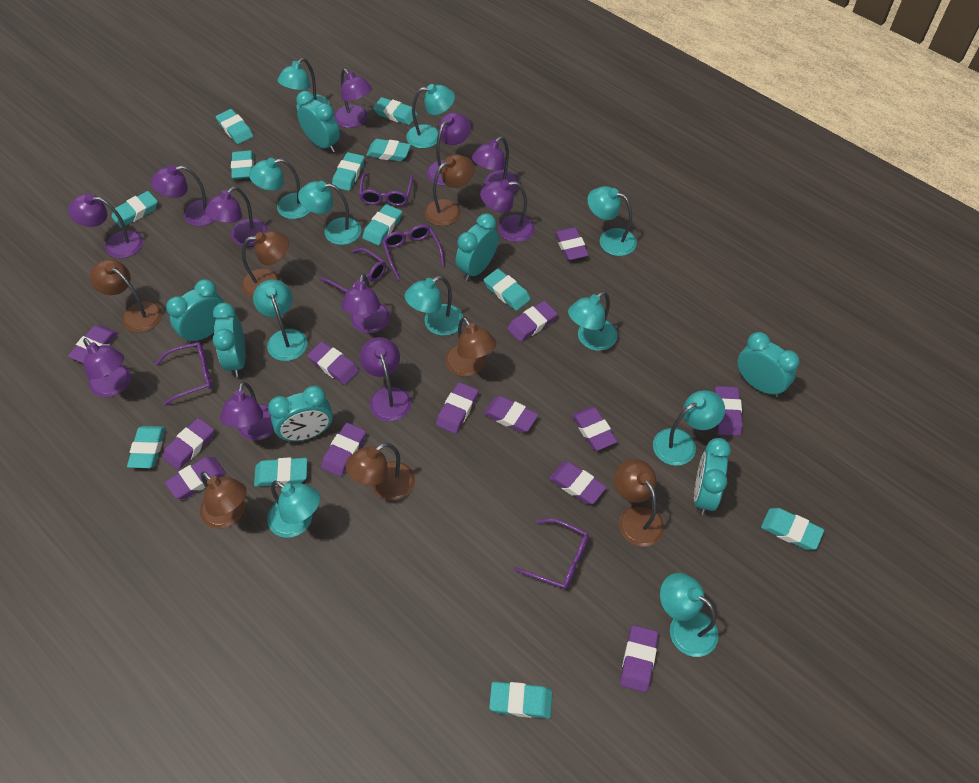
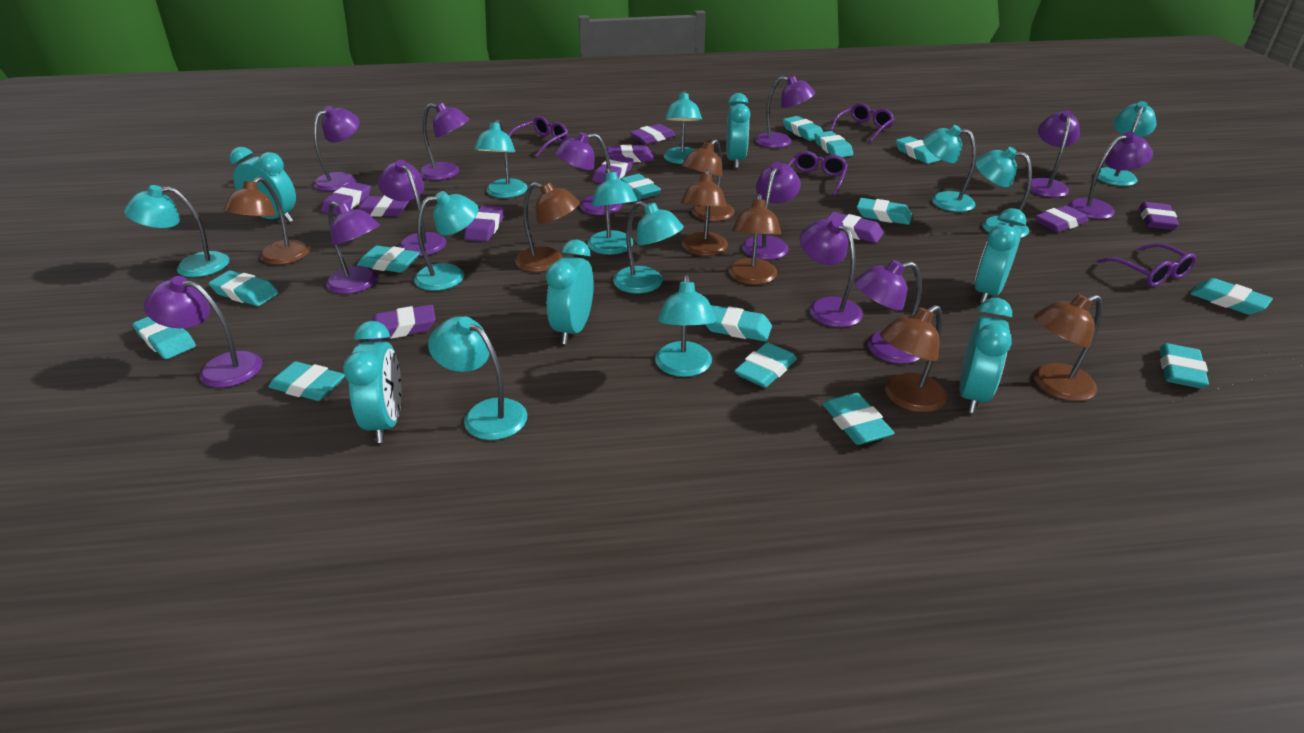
purple eraser: [68,325,118,364] [162,418,214,470] [165,457,226,499] [307,342,359,385] [321,423,366,477] [436,382,478,434] [483,396,538,433] [507,301,557,342] [549,462,607,504] [555,227,589,261] [572,406,617,451] [620,625,658,692] [715,386,743,436] = 13 -> [321,182,371,215] [357,195,409,217] [369,305,435,341] [464,206,504,242] [592,155,634,183] [607,145,655,162] [630,124,676,144] [826,212,884,243] [1035,206,1088,232] [1139,202,1179,230] = 10
purple glasses: [155,342,212,406] [320,248,386,292] [359,173,413,206] [382,225,444,280] [514,519,589,590] = 5 -> [508,116,568,157] [788,151,848,196] [830,103,894,142] [1096,243,1196,287] = 4
purple lamp: [68,194,143,258] [83,338,131,398] [151,165,215,226] [205,186,268,246] [220,382,274,440] [334,69,372,128] [341,274,390,333] [360,337,412,422] [427,112,471,186] [472,136,519,193] [480,179,535,242] = 11 -> [144,276,262,388] [313,106,360,191] [326,201,380,294] [378,160,446,256] [419,102,469,180] [555,132,622,215] [742,162,801,260] [755,75,815,148] [800,218,863,327] [854,260,922,364] [1025,110,1080,198] [1068,132,1153,219] = 12
turquoise clock: [166,279,225,344] [213,303,246,377] [268,386,333,442] [296,91,340,152] [456,213,499,281] [694,438,731,515] [737,332,800,397] = 7 -> [230,147,296,222] [343,321,402,443] [546,240,594,344] [726,93,750,168] [959,298,1012,413] [975,208,1026,303] = 6
turquoise eraser: [112,191,158,228] [127,426,165,468] [216,109,253,144] [231,150,254,179] [254,457,307,487] [332,152,365,191] [362,204,402,245] [366,139,411,161] [373,97,418,125] [484,269,531,311] [489,682,552,718] [761,508,824,550] = 12 -> [133,317,196,359] [209,270,278,306] [268,361,345,401] [357,245,420,273] [619,174,661,200] [705,305,772,341] [734,342,797,388] [783,116,823,141] [814,131,853,157] [823,393,894,445] [857,198,912,225] [896,136,941,164] [1159,343,1209,388] [1190,278,1273,315] = 14

